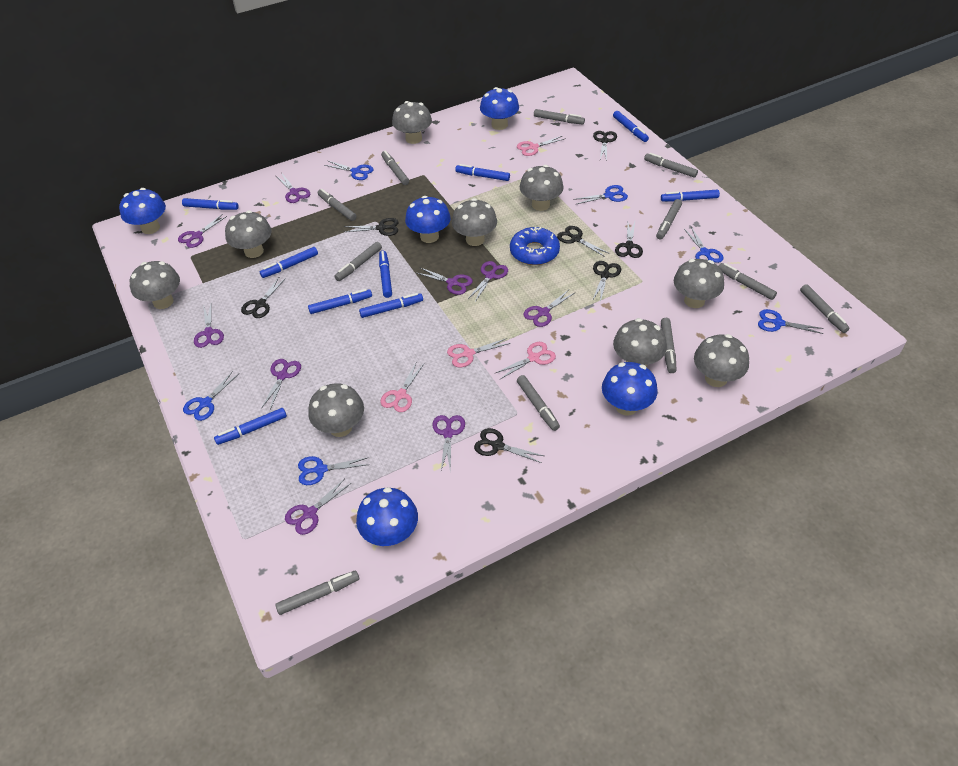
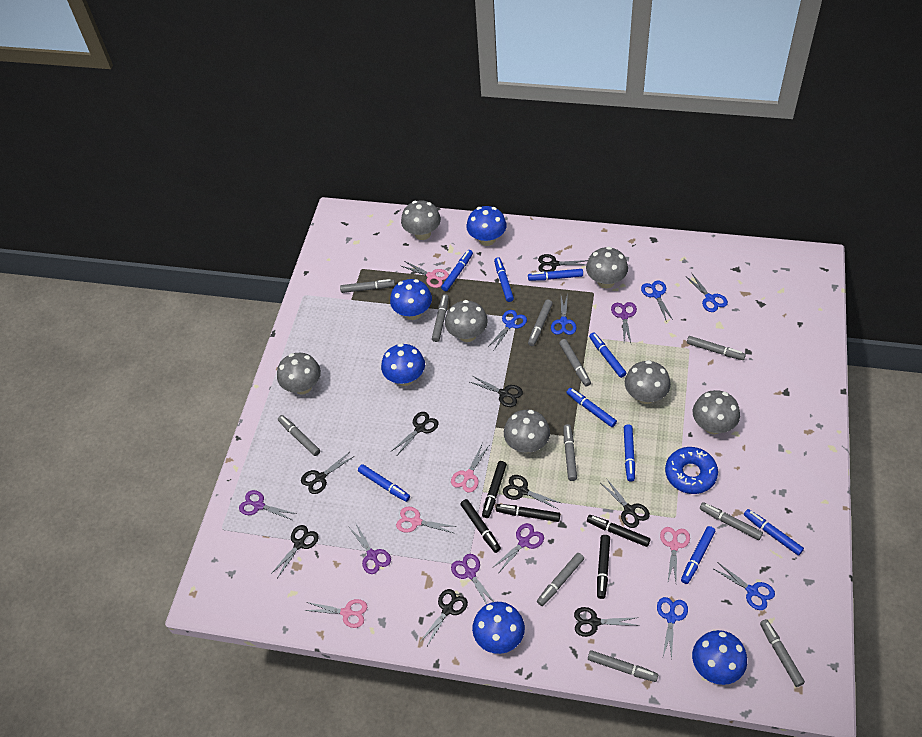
black marker: none = 0 -> [461,499,501,553] [482,461,507,518] [496,504,560,522] [587,515,650,547] [597,535,610,599] = 5
black scissors: [241,277,286,318] [344,218,399,236] [474,428,544,463] [557,226,610,257] [592,261,621,302] [593,131,617,161] [615,222,643,258] = 7 -> [270,525,319,578] [301,453,354,494] [392,412,439,455] [419,589,468,646] [470,376,523,407] [503,475,561,509] [538,254,588,272] [574,607,640,637] [602,478,650,528] = 9
grey mushroom: [130,261,180,309] [225,210,272,258] [308,383,364,437] [392,101,432,144] [452,198,497,246] [520,165,564,211] [613,318,667,367] [674,259,724,308] [694,334,749,387] = 9 -> [277,353,321,395] [401,200,441,240] [445,300,488,342] [504,410,550,453] [586,247,628,288] [625,360,671,404] [693,390,740,434] = 7
pink scissors: [380,361,424,412] [447,338,511,367] [496,342,556,379] [517,136,566,156] = 4 -> [304,599,367,628] [396,507,457,533] [401,261,449,288] [451,445,489,492] [660,527,690,581] = 5
purple scissors: [178,215,227,248] [194,305,224,348] [261,359,301,410] [276,174,310,203] [285,478,351,535] [417,267,473,295] [432,415,465,472] [468,261,508,302] [523,290,574,327] = 9 -> [239,490,296,520] [348,522,391,574] [451,554,494,605] [492,523,544,572] [611,302,637,343] = 5

